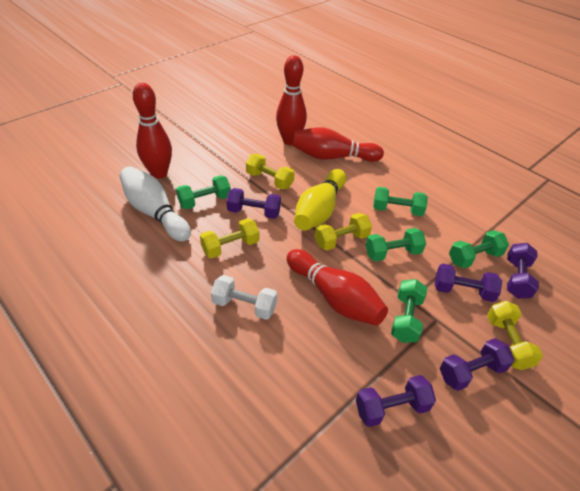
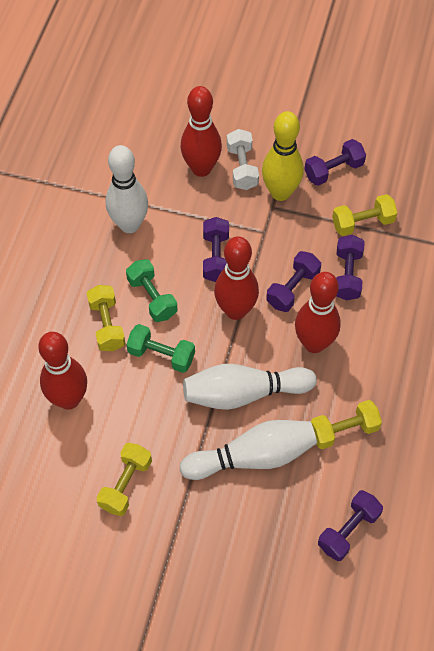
green dumbbell: [176,175,231,209] [366,228,426,261] [373,187,428,216] [391,279,427,343] [449,230,509,268] = 5 -> [126,259,177,322] [126,324,195,373] = 2
white bowling pin: [119,166,191,242] = 1 -> [106,145,148,233] [180,420,317,480] [183,364,317,410] = 3

